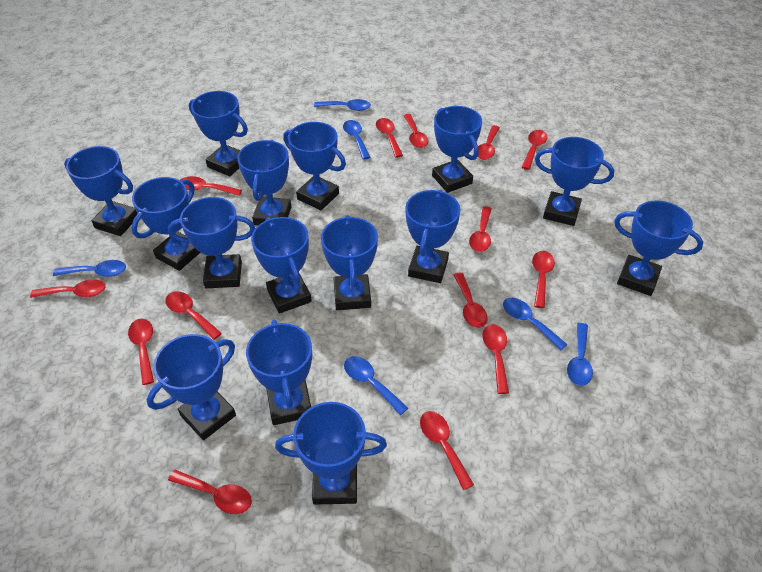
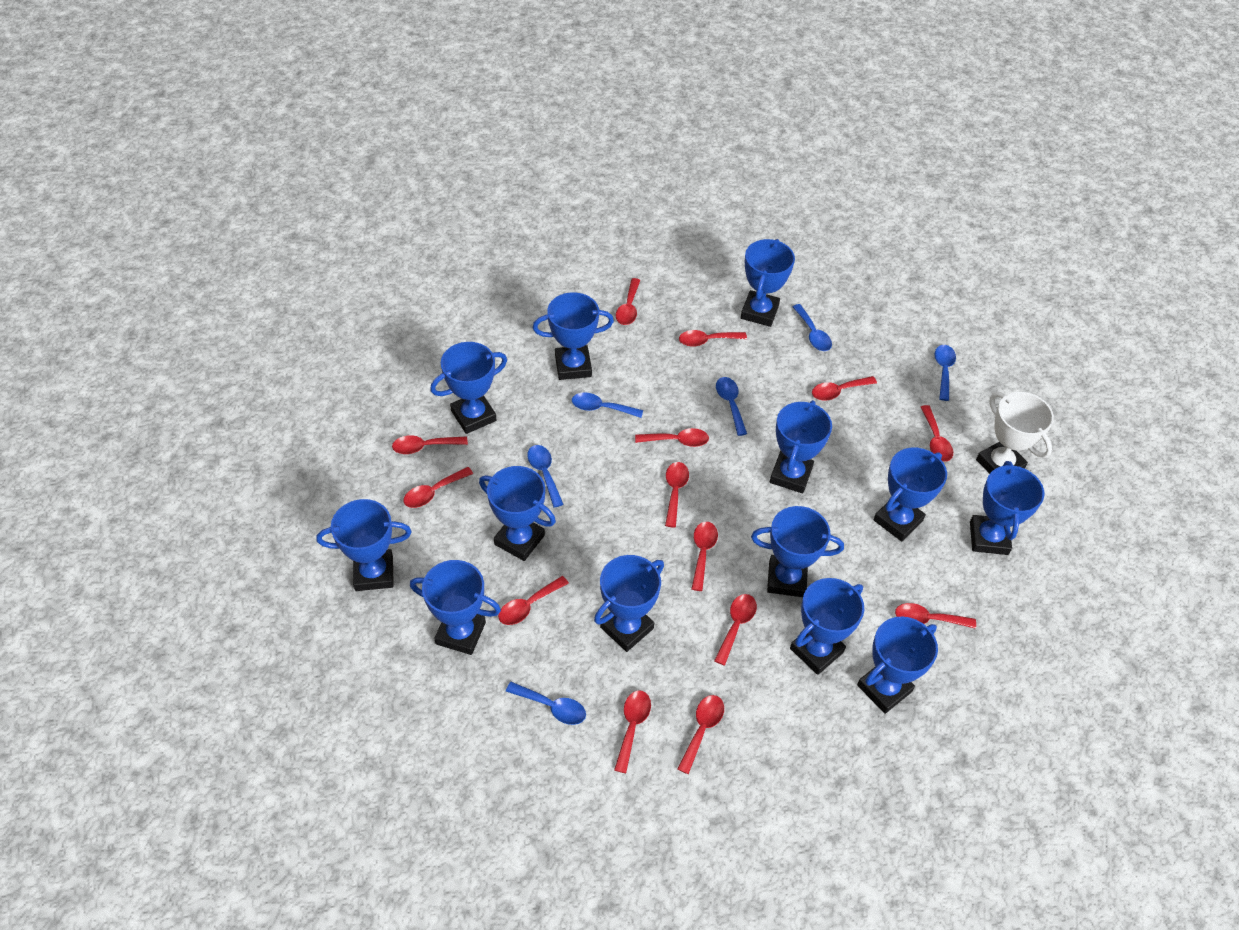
blue trophy: [64,146,138,236] [131,177,201,271] [147,334,236,440] [168,197,255,288] [189,91,248,176] [237,140,291,225] [246,320,312,425] [251,217,312,314] [275,402,387,505] [283,122,346,210] [321,215,378,310] [405,190,461,283] [432,106,482,193] [535,137,614,226] [614,200,703,296] = 15 -> [317,499,412,591] [410,560,501,655] [430,342,507,434] [479,466,556,561] [533,292,614,380] [594,555,664,652] [741,239,795,327] [751,506,844,597] [770,400,832,493] [790,578,864,675] [857,617,938,714] [873,448,947,541] [970,461,1044,555] = 13
white trophy: none = 0 -> [976,392,1054,474] = 1

